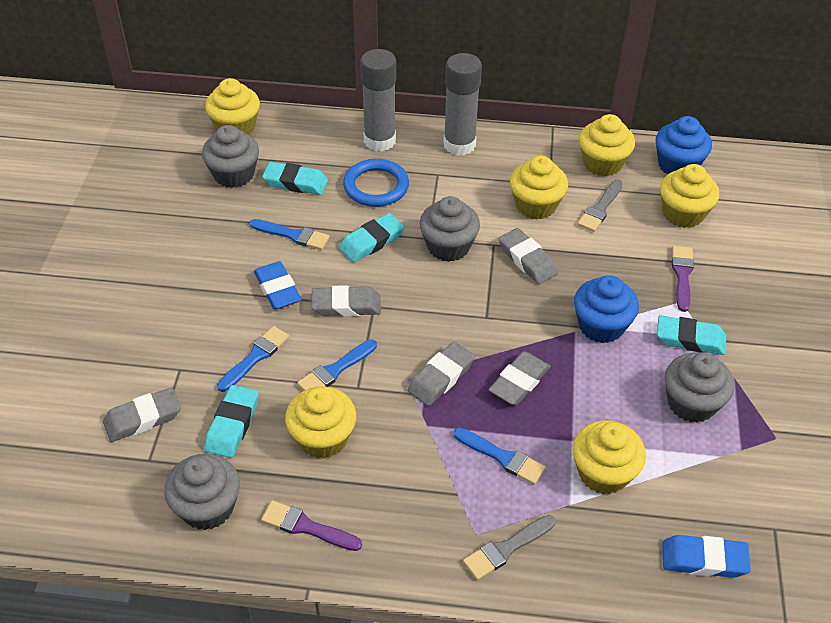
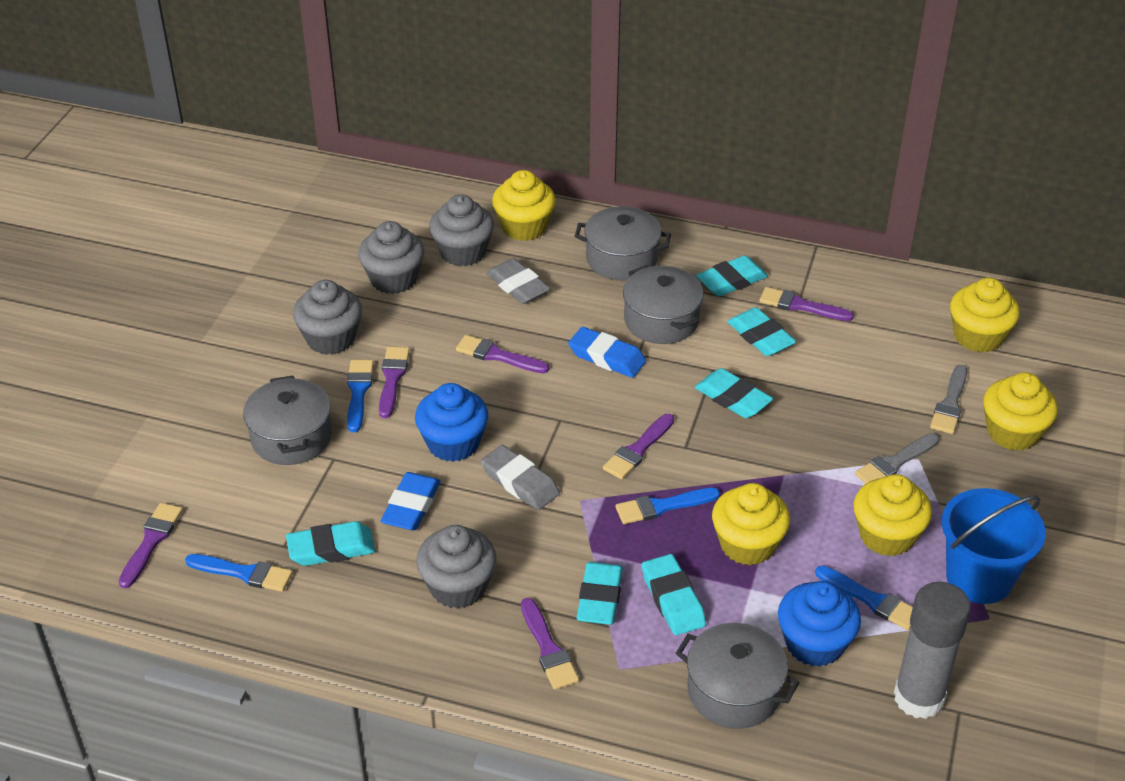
blue bucket: none = 0 -> [942,488,1046,604] = 1
blue ring: [343,159,409,207] = 1 -> none = 0
grey eraser: [103,387,181,442] [311,285,381,317] [408,342,475,406] [488,351,551,405] [499,228,558,284] = 5 -> [481,445,560,510] [487,258,551,304] = 2
grey glue stick: [361,49,396,151] [444,53,482,155] = 2 -> [894,582,971,719] = 1
grey pot: none = 0 -> [243,375,332,465] [574,206,671,280] [623,265,703,344] [676,623,799,729] = 4
purple brush: [261,500,362,551] [672,246,694,312] = 2 -> [118,503,183,588] [379,347,410,418] [456,335,549,373] [521,598,579,690] [603,414,674,480] [759,287,854,321] = 6
turquoise eraser: [204,385,258,458] [262,162,328,195] [339,213,404,262] [657,315,726,355] = 4 -> [286,521,375,566] [577,562,623,625] [642,554,706,635] [695,368,773,418] [696,255,768,296] [727,307,796,356] = 6
yellow cupcake: [205,78,260,135] [285,387,356,459] [510,156,568,219] [573,421,646,495] [579,114,635,176] [660,164,719,228] = 6 -> [492,170,556,241] [712,483,790,565] [854,474,932,556] [950,278,1020,353] [983,372,1058,451] = 5

